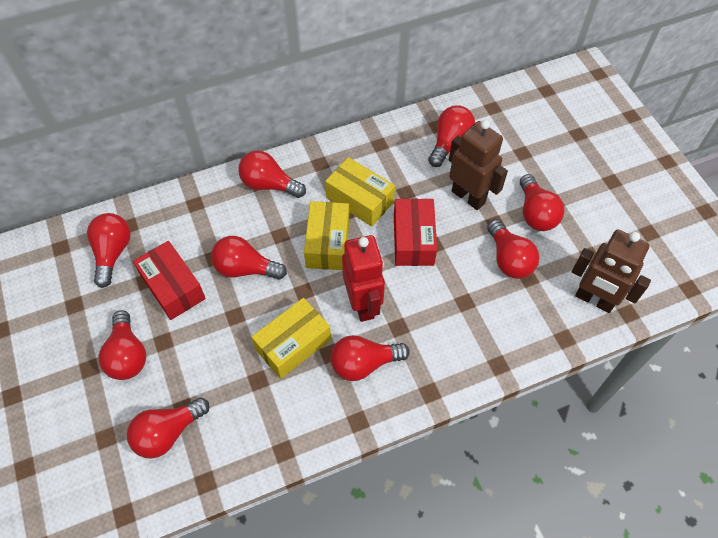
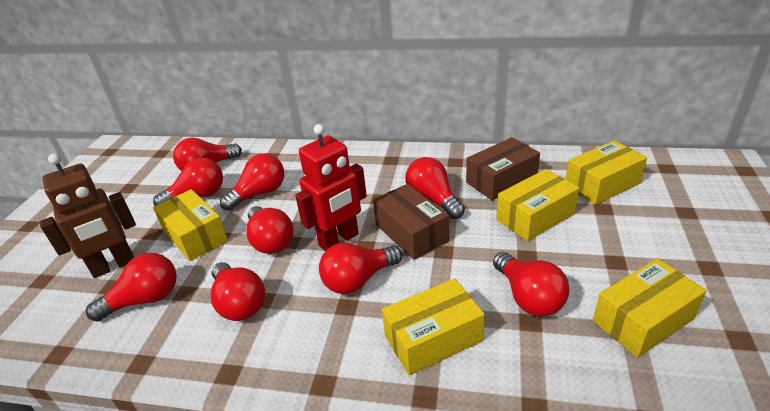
brown box: none = 0 -> [373,184,449,260] [466,137,540,200] = 2
brown robot: [449,120,508,210] [572,230,651,313] = 2 -> [40,153,136,278] = 1
red box: [133,241,206,320] [394,199,437,266] = 2 -> none = 0
yellow box: [252,298,331,379] [304,201,349,270] [325,157,395,227] = 3 -> [153,189,228,261] [382,278,485,375] [496,169,579,241] [566,140,647,205] [593,258,707,358] = 5

